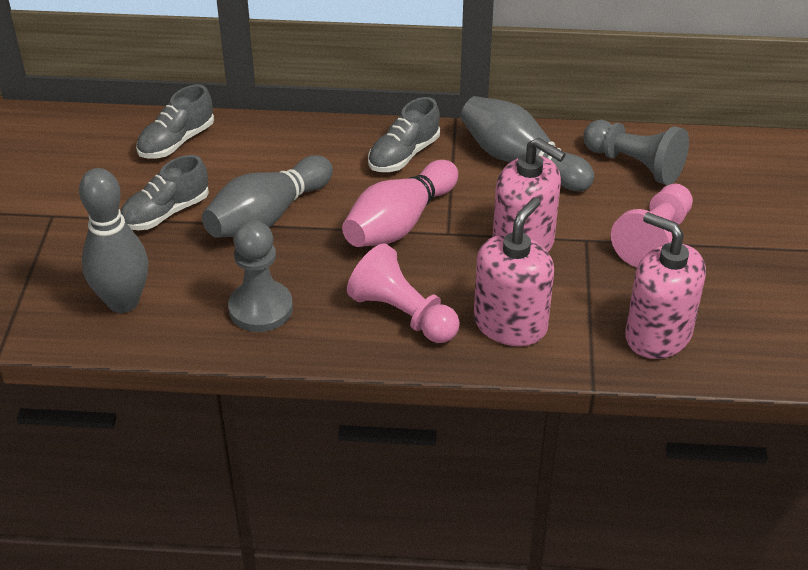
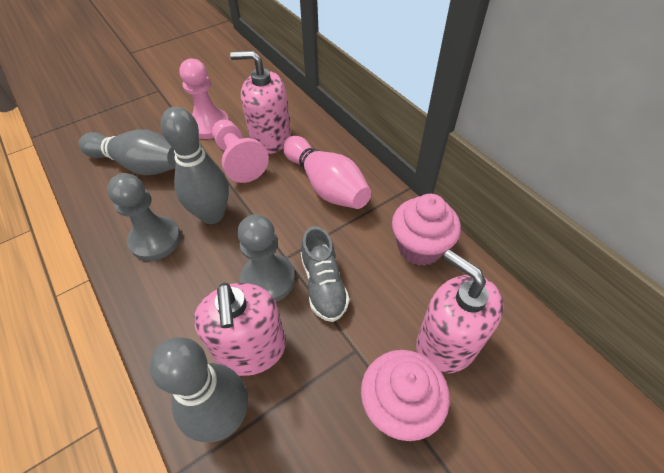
grey shoe: [121,155,209,230] [136,85,214,158] [368,97,440,172] = 3 -> [301,226,349,322] = 1
pink cupcake: none = 0 -> [361,350,450,441] [392,194,461,266] = 2

